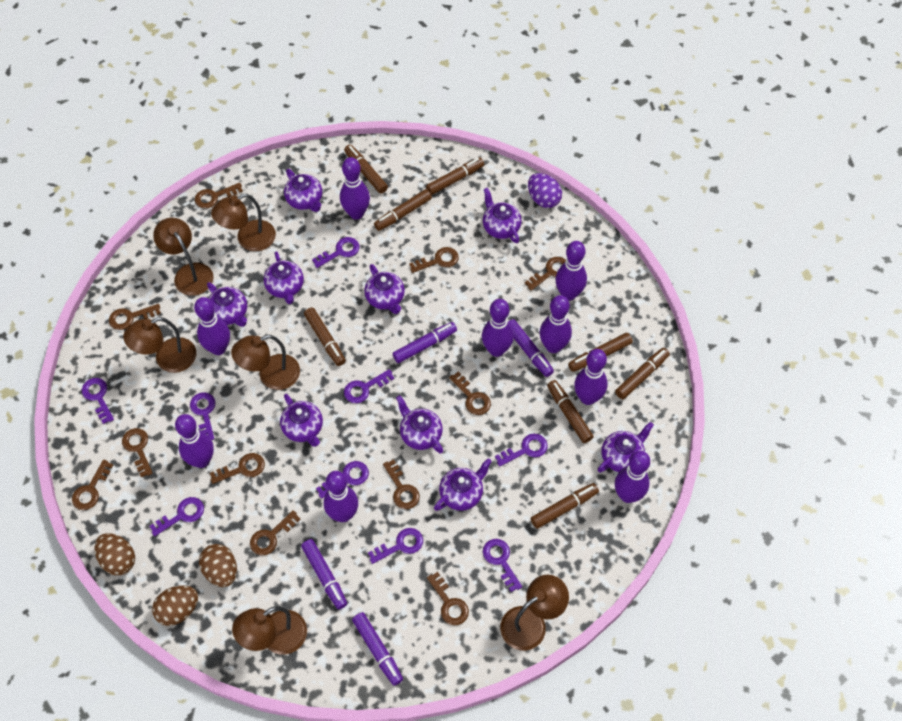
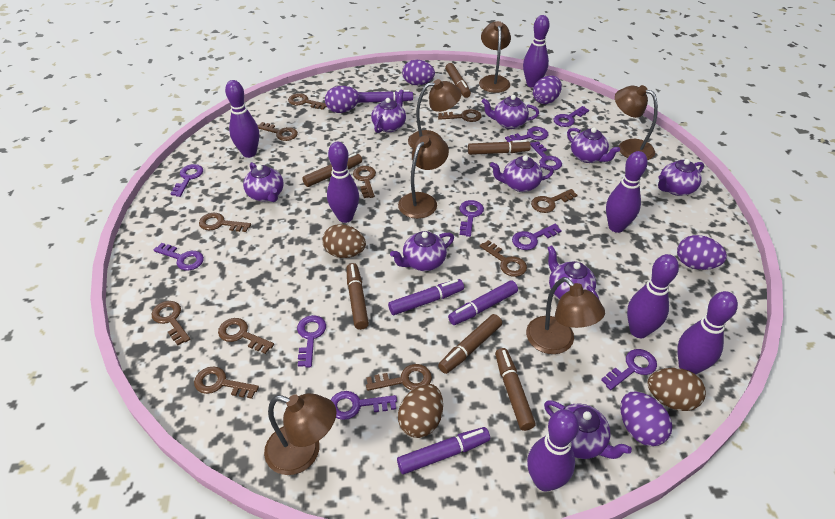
brown marker: [304,308,346,366] [344,145,388,194] [374,189,432,231] [426,157,484,195] [531,483,599,529] [547,380,593,443] [568,333,633,372] [615,348,670,399] = 8 -> [302,153,362,187] [346,263,369,330] [438,314,502,374] [445,63,471,98] [468,140,531,155] [495,348,536,431] = 6
purple bowling pin: [175,414,214,468] [194,297,230,355] [324,471,358,522] [340,157,370,220] [482,299,514,357] [540,295,572,353] [555,241,587,301] [574,349,608,405] [615,451,650,503] = 9 -> [225,80,259,158] [327,142,359,223] [523,15,550,88] [527,409,579,492] [606,151,648,233] [627,254,679,338] [677,291,738,374] = 7
purple egg: [528,173,562,208] = 1 -> [325,86,360,113] [402,60,435,85] [533,76,562,104] [620,391,672,446] [677,235,727,270] = 5
purple key: [82,378,114,424] [150,497,204,536] [190,392,216,440] [312,237,360,268] [316,461,369,499] [344,369,395,403] [368,528,423,564] [483,539,522,592] [495,434,548,467] = 9 -> [154,243,204,271] [170,164,203,197] [297,315,326,368] [331,391,397,420] [459,200,484,237] [505,127,548,142] [512,224,562,250] [530,141,562,171] [554,106,589,127] [601,349,657,390] = 10

